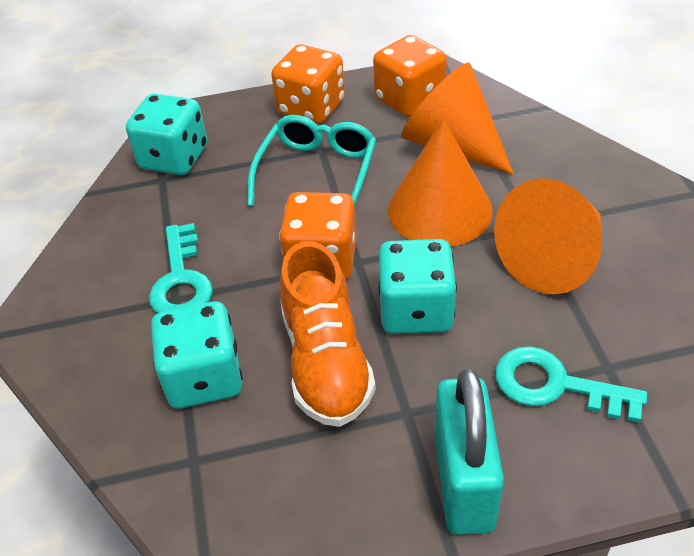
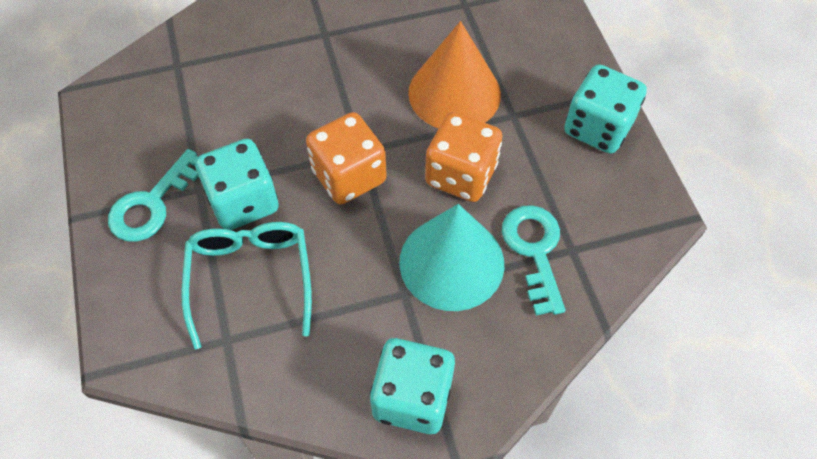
orange cone: [388,119,492,247] [401,63,514,175] [494,179,602,294] = 3 -> [408,21,501,128] = 1
orange dice: [271,44,345,124] [279,192,356,280] [373,35,447,117] = 3 -> [306,112,387,204] [425,112,502,202] = 2
orange shoe: [279,241,376,427] = 1 -> none = 0
turquoise cone: none = 0 -> [399,204,504,311] = 1
turquoise padlock: [435,369,504,535] = 1 -> none = 0

